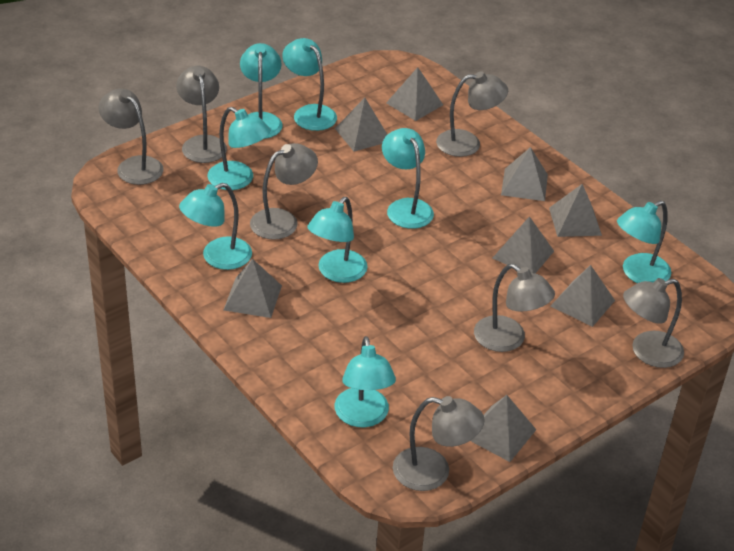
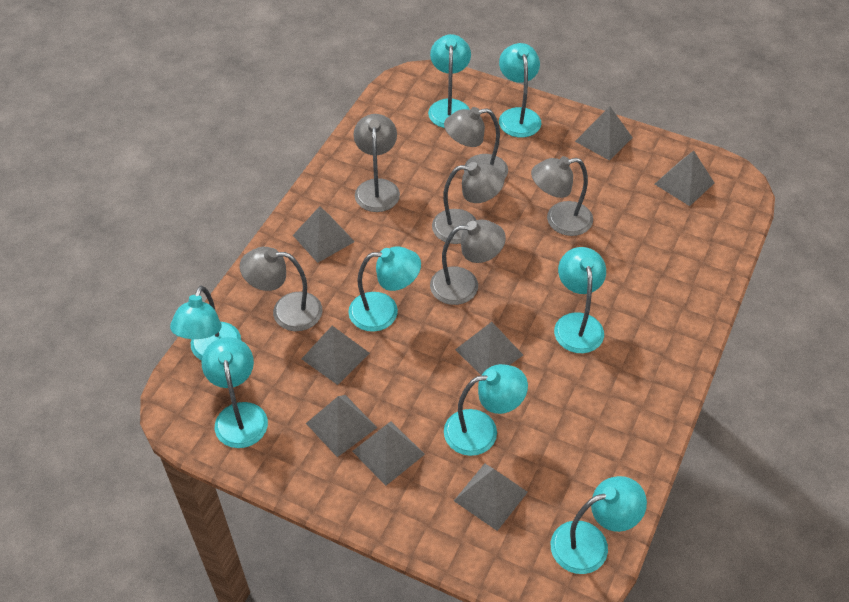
grey lamp: [98,88,164,185] [176,66,227,163] [250,143,318,240] [393,396,485,491] [436,72,508,157] [474,264,555,352] [623,278,684,368] = 7 -> [240,247,323,331] [353,114,400,212] [430,220,506,305] [432,162,505,244] [444,107,508,178] [531,156,593,236] = 6

